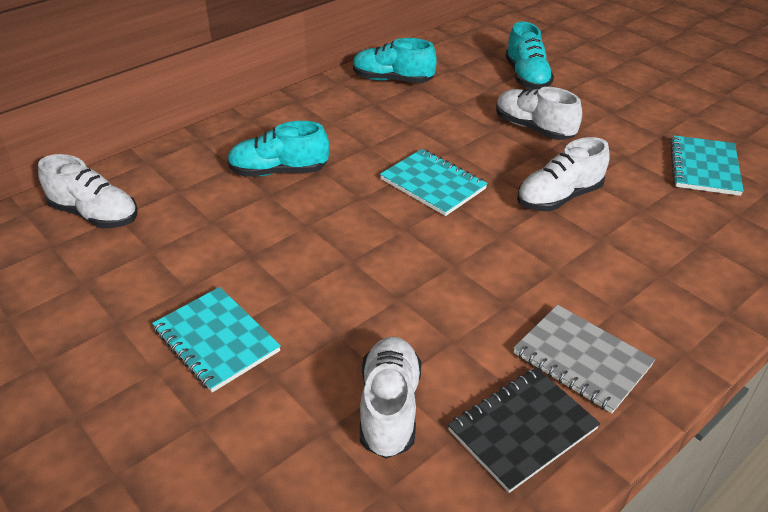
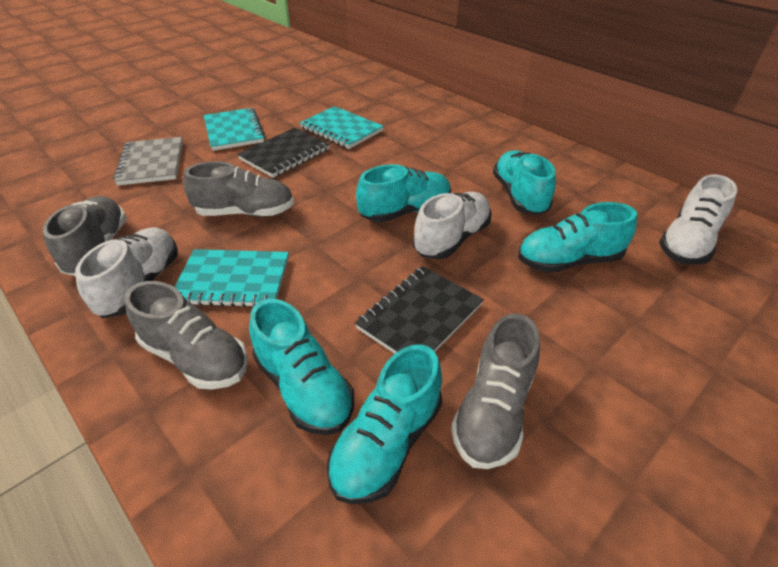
black notebook: [448,367,600,493] = 1 -> [237,128,330,178] [355,266,484,354] = 2
grey shoe: none = 0 -> [43,196,127,276] [124,281,248,390] [183,161,294,217] [451,313,540,469] = 4
turquoise shoe: [227,121,329,177] [353,38,437,83] [505,21,554,89] = 3 -> [249,299,354,435] [327,344,442,504] [356,164,451,222] [493,150,556,215] [518,202,637,273] = 5
white shoe: [38,154,138,228] [360,337,421,459] [496,87,582,140] [517,137,610,211] = 4 -> [75,227,178,318] [413,192,492,259] [659,174,737,264] = 3

